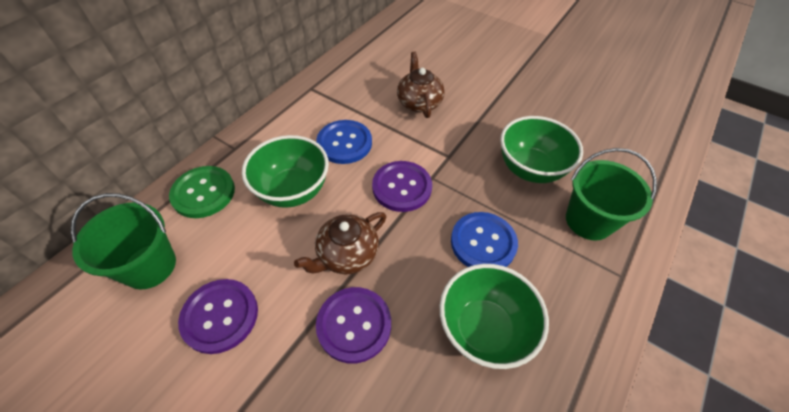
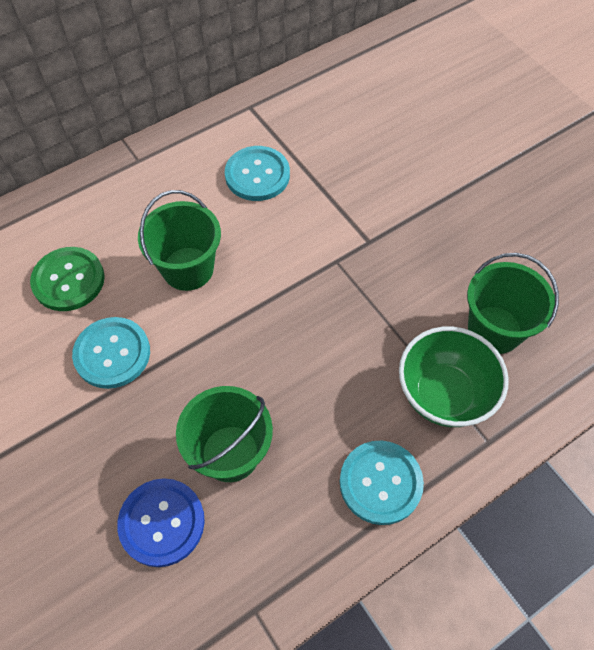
blue button: [316,120,372,164] [451,212,518,267] = 2 -> [117,478,205,567] = 1
brown teapot: [294,212,386,275] [397,52,445,118] = 2 -> none = 0
green bowl: [242,135,329,208] [440,264,549,369] [500,116,583,183] = 3 -> [399,326,509,427] = 1
green bucket: [71,193,176,289] [566,148,657,241] = 2 -> [138,190,221,291] [176,386,273,482] [467,253,559,354] = 3
purple button: [178,279,258,354] [316,287,391,363] [372,161,432,212] = 3 -> none = 0
turquoise button: none = 0 -> [72,317,150,389] [225,146,290,201] [340,441,424,525] = 3

